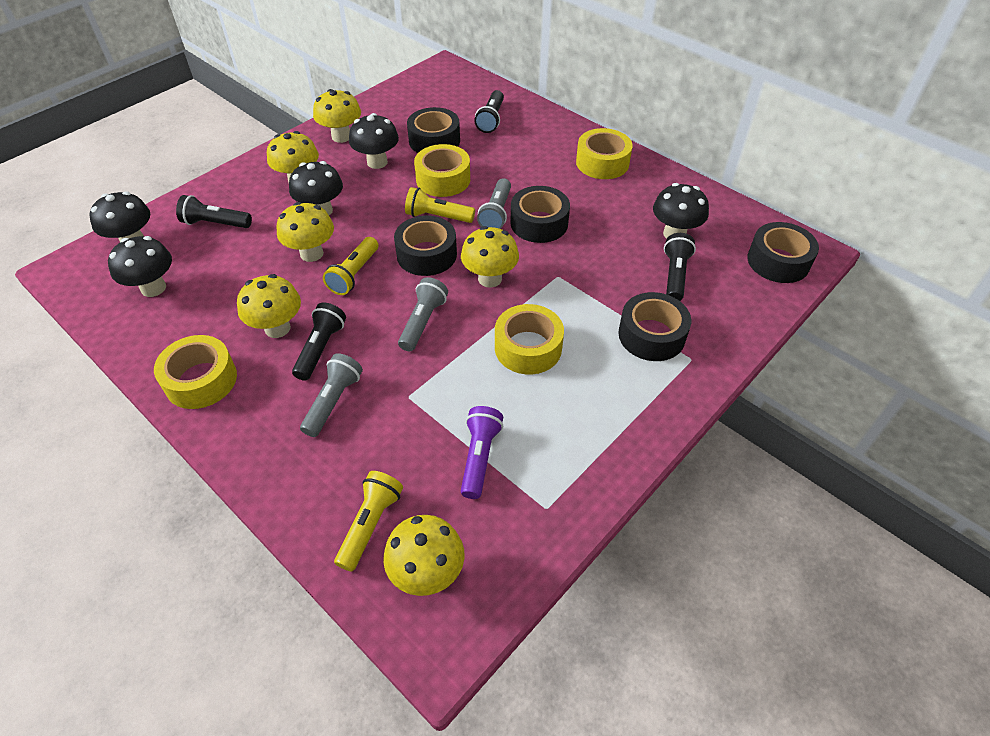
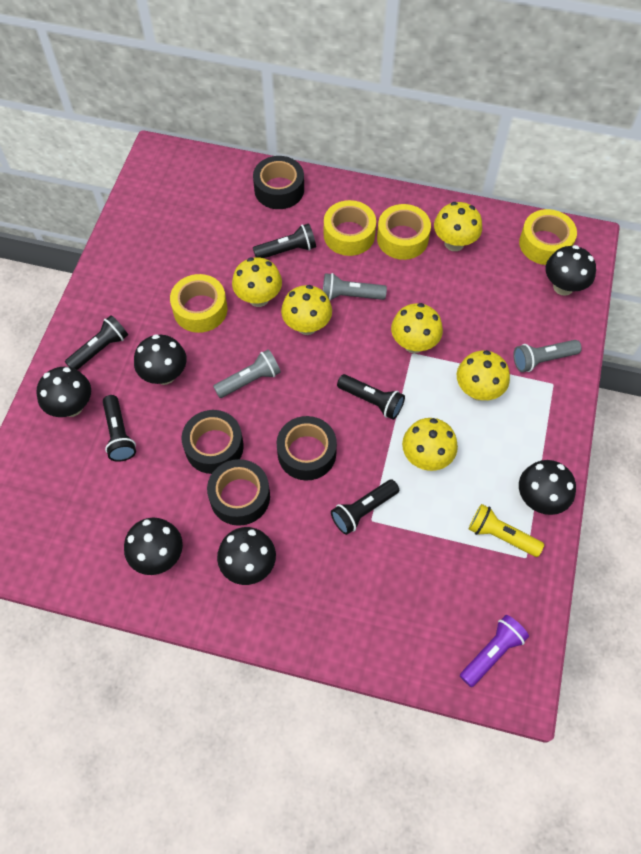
black flashlight: [176,195,252,228] [292,303,346,381] [474,90,504,133] [664,233,696,301] = 4 -> [65,315,128,370] [103,395,136,462] [253,223,316,258] [331,480,399,535] [337,374,405,420] = 5
black mushroom: [89,191,150,241] [108,236,172,297] [289,161,343,215] [349,113,399,169] [653,183,709,239] = 5 -> [36,367,91,417] [124,517,183,575] [134,334,187,385] [217,527,276,585] [519,460,576,515] [545,245,596,296] = 6
black tape: [394,216,457,276] [407,107,460,153] [510,186,570,243] [618,292,691,361] [747,222,819,283] = 5 -> [182,410,244,474] [207,459,270,526] [253,156,304,209] [277,416,337,480] = 4
yellow flashlight: [323,237,378,295] [334,471,403,572] [405,187,475,223] = 3 -> [469,504,544,557] = 1

